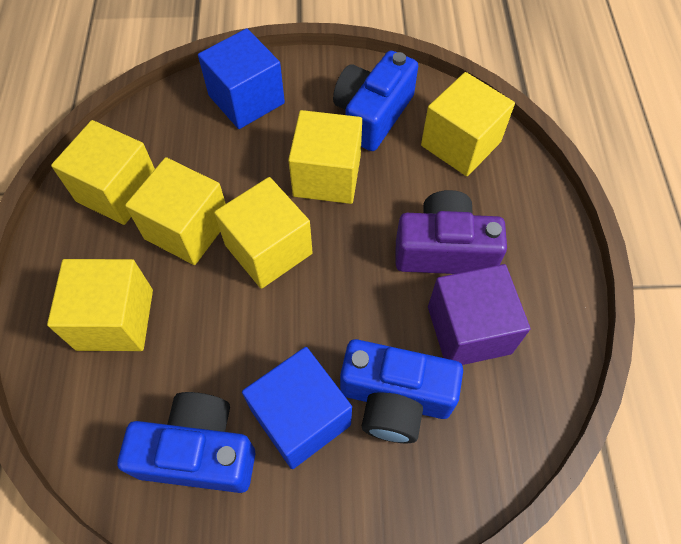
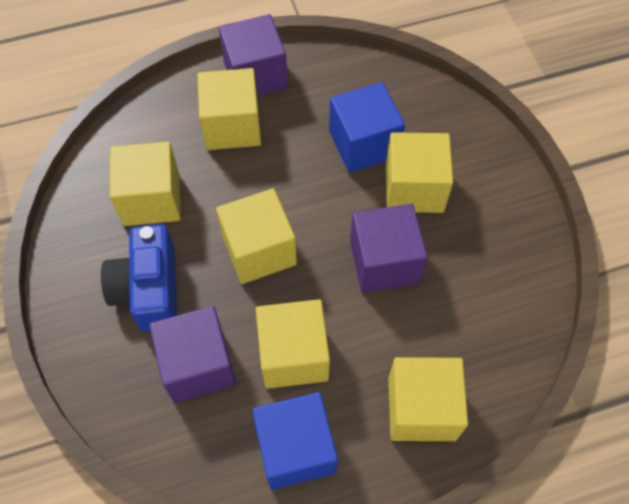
blue camera: [117,392,256,493] [333,50,418,151] [340,339,463,443] = 3 -> [101,224,177,332] = 1
purple camera: [395,190,507,274] = 1 -> none = 0
purple cube: [428,264,530,365] = 1 -> [149,306,236,403] [219,14,288,96] [350,204,428,293] = 3

